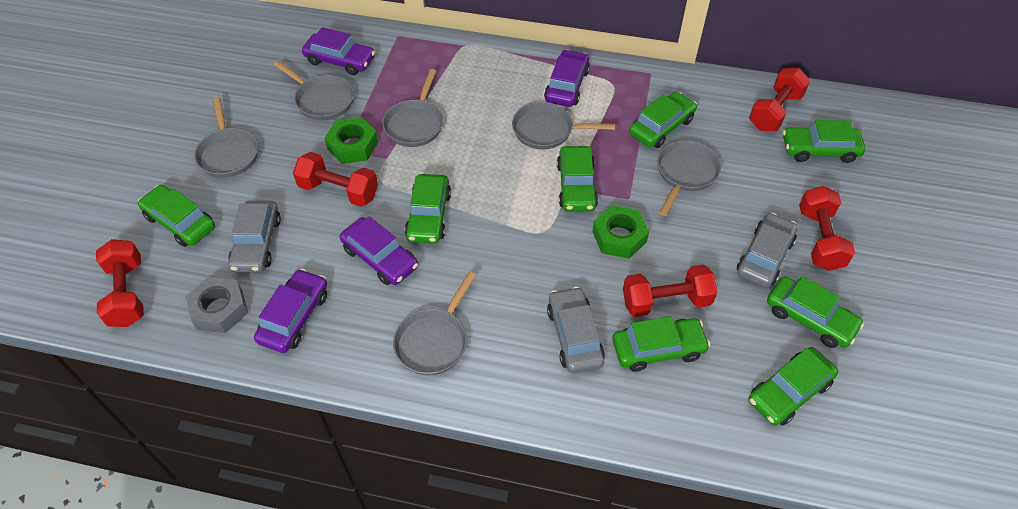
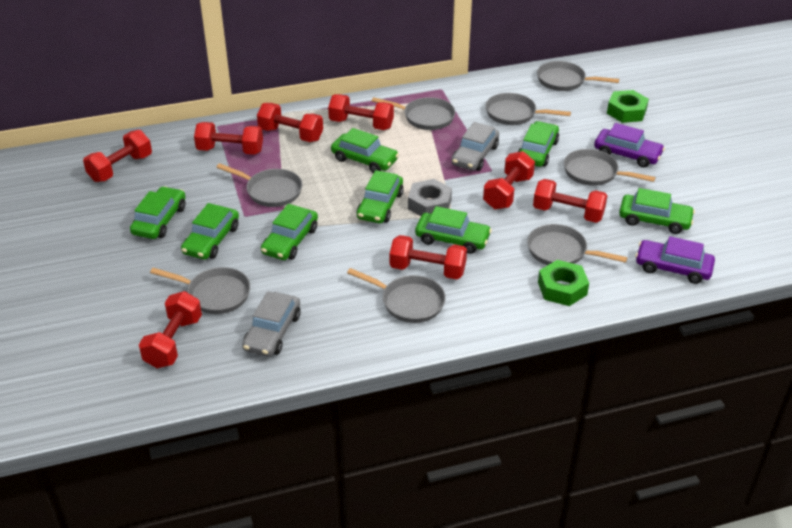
grey car: [228,201,281,272] [547,287,605,373] [737,213,798,288] = 3 -> [242,291,300,357] [451,122,499,171] = 2
grey pan: [194,97,258,178] [273,61,354,120] [382,69,443,147] [393,271,476,375] [512,102,615,150] [657,140,721,216] = 6 -> [150,267,250,314] [216,163,302,207] [347,268,446,323] [372,97,455,130] [485,93,571,125] [527,224,628,265] [537,61,619,91] [564,149,656,186] = 8
purple car: [254,269,327,353] [302,27,375,75] [340,216,418,285] [544,49,590,107] = 4 -> [594,123,665,168] [635,236,715,284] = 2
red dumbbell: [96,239,144,327] [293,152,378,207] [623,264,717,317] [749,68,810,131] [799,186,855,271] = 5 -> [83,130,152,182] [139,291,202,368] [194,122,263,155] [257,103,323,142] [328,94,394,130] [390,235,467,279] [483,151,535,210] [533,179,608,223] = 8

